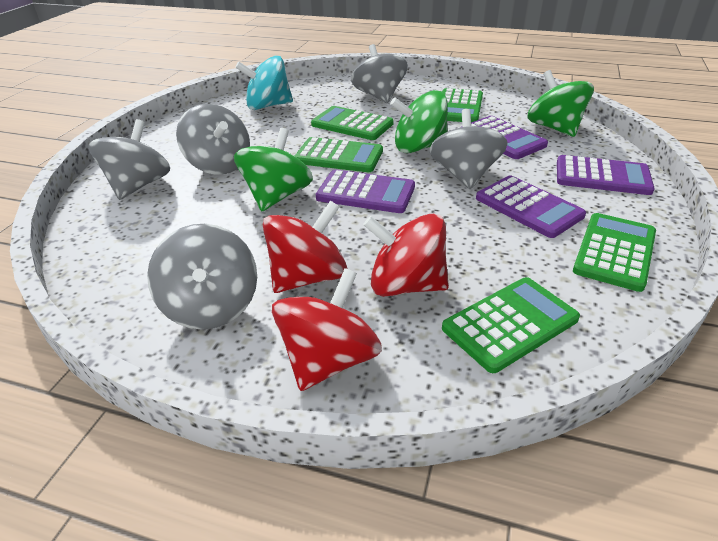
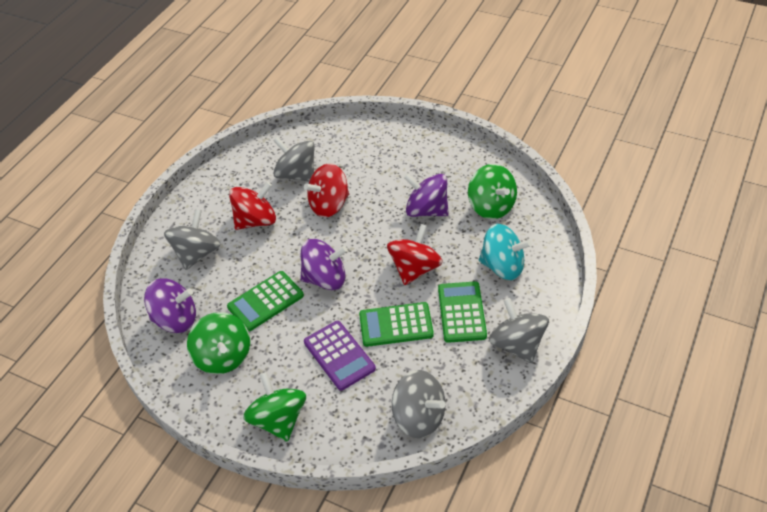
green calculator: [295,137,383,172] [311,106,394,140] [442,88,483,122] [442,277,580,373] [573,213,656,292] = 5 -> [227,271,304,331] [359,302,434,347] [438,281,487,343] = 3
grey spinning top: [88,119,170,200] [147,224,257,330] [176,104,250,175] [351,44,408,103] [429,109,508,189] = 5 -> [164,209,221,270] [273,137,315,181] [392,370,445,438] [489,298,549,363] = 4
purple calculator: [316,170,415,213] [471,116,548,159] [476,176,586,238] [557,155,655,195] = 4 -> [304,321,376,391] = 1
purple spinning top: none = 0 -> [144,278,196,333] [300,239,347,290] [404,173,449,217] = 3

